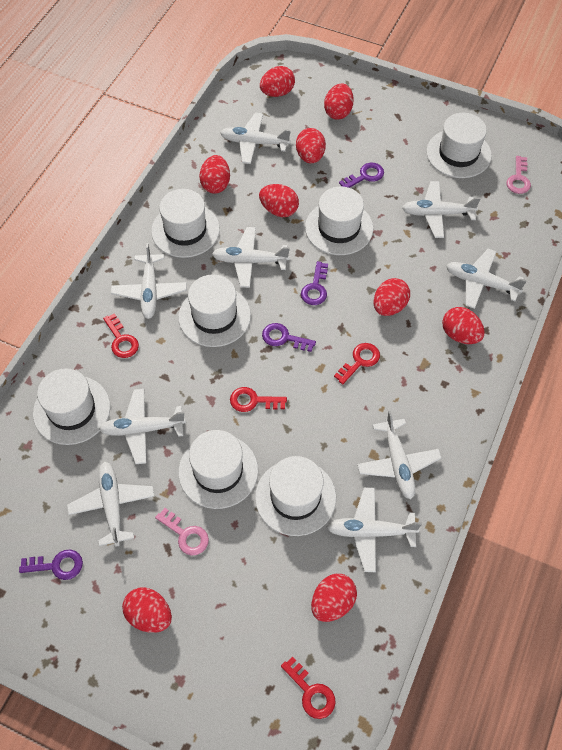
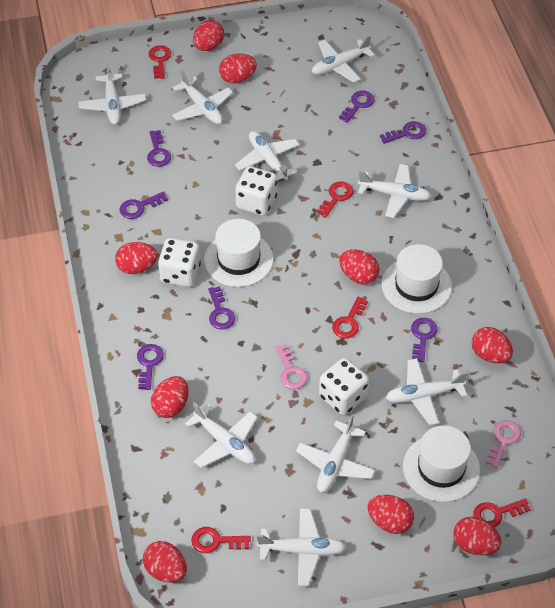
purple key: [19,549,83,580] [262,323,316,352] [301,261,328,305] [339,163,384,188] = 4 -> [120,192,168,219] [137,344,164,390] [147,130,171,167] [208,286,235,330] [339,91,375,123] [380,121,426,144] [411,318,438,362] = 7
red key: [103,313,139,358] [230,387,287,412] [281,656,336,719] [334,343,380,384] = 4 -> [149,45,171,79] [191,527,251,553] [317,182,353,218] [332,297,368,339] [473,498,531,527] = 5
white dice: none = 0 -> [158,238,201,287] [235,166,277,216] [319,358,369,415] = 3
white hat: [33,368,110,445] [151,189,220,258] [178,274,251,347] [178,430,258,509] [255,456,336,536] [305,187,373,255] [427,113,492,178] = 7 -> [204,219,274,287] [382,244,452,314] [403,425,480,502] = 3

